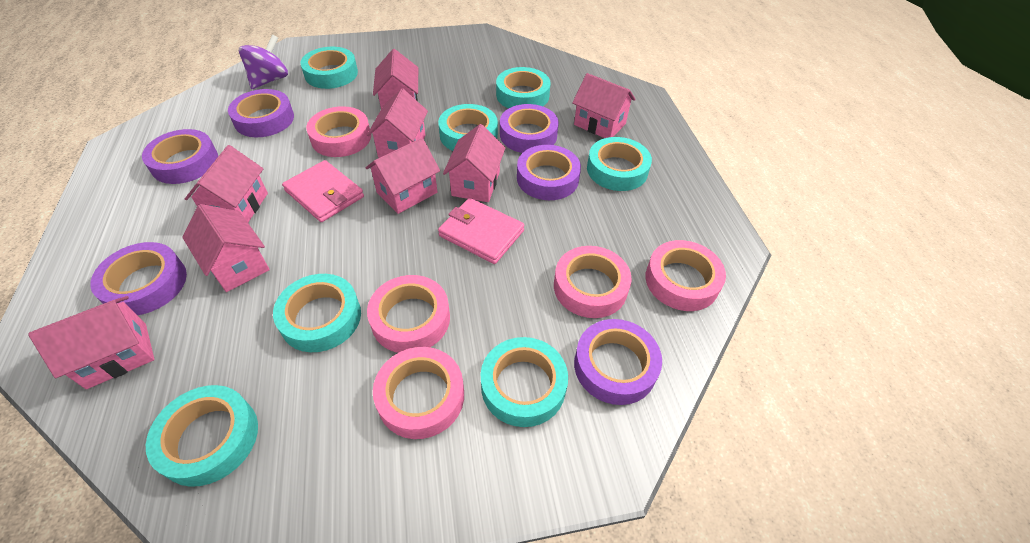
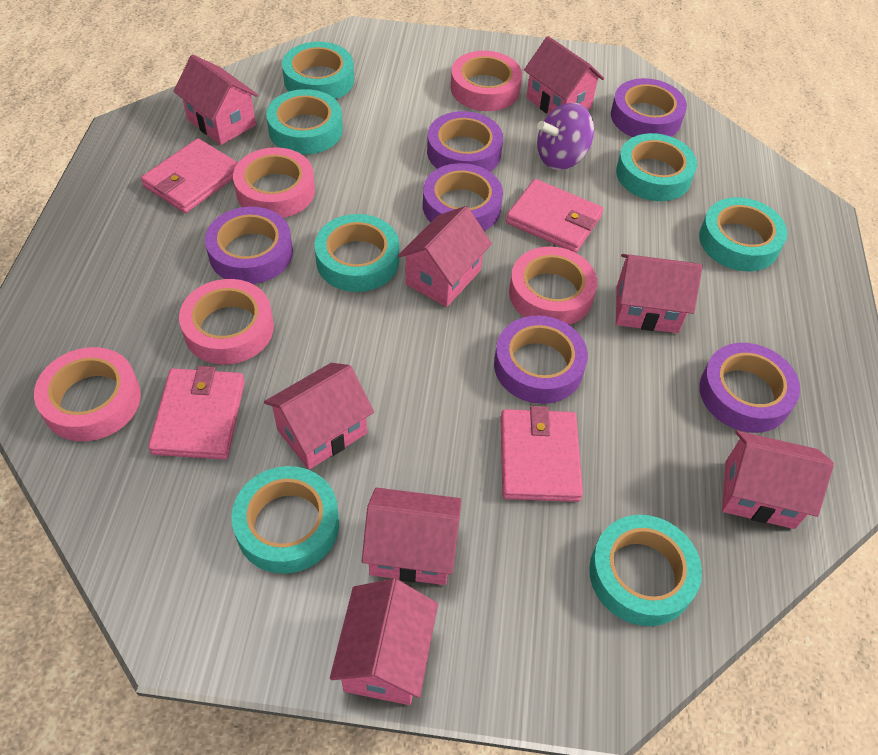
pink wallet: [282,160,364,222] [438,198,525,264] = 2 -> [141,138,238,213] [148,366,245,460] [500,406,583,502] [506,179,603,253] = 4

